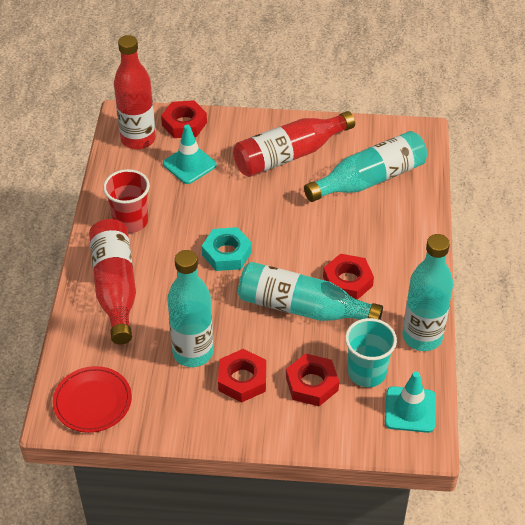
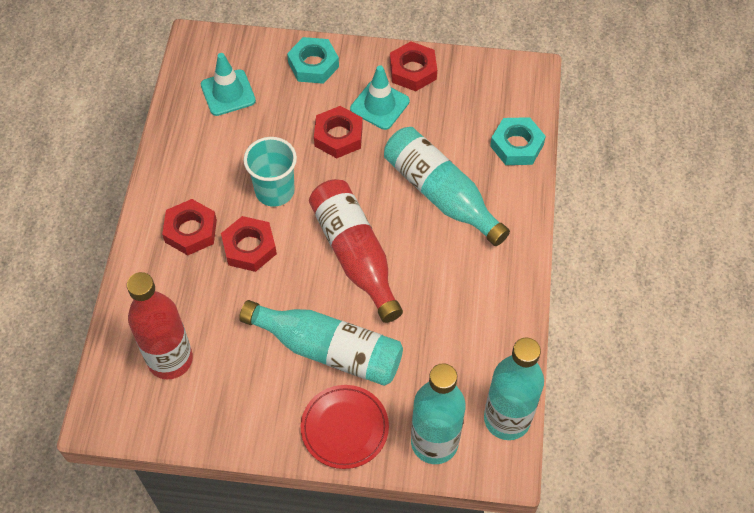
red bottle: [89,219,136,344] [114,35,156,149] [233,111,355,177] = 3 -> [127,272,193,379] [309,179,403,323] = 2
red cup: [103,169,150,233] = 1 -> none = 0
turquoise nut: [202,227,252,271] = 1 -> [287,37,339,84] [490,117,546,165] = 2

